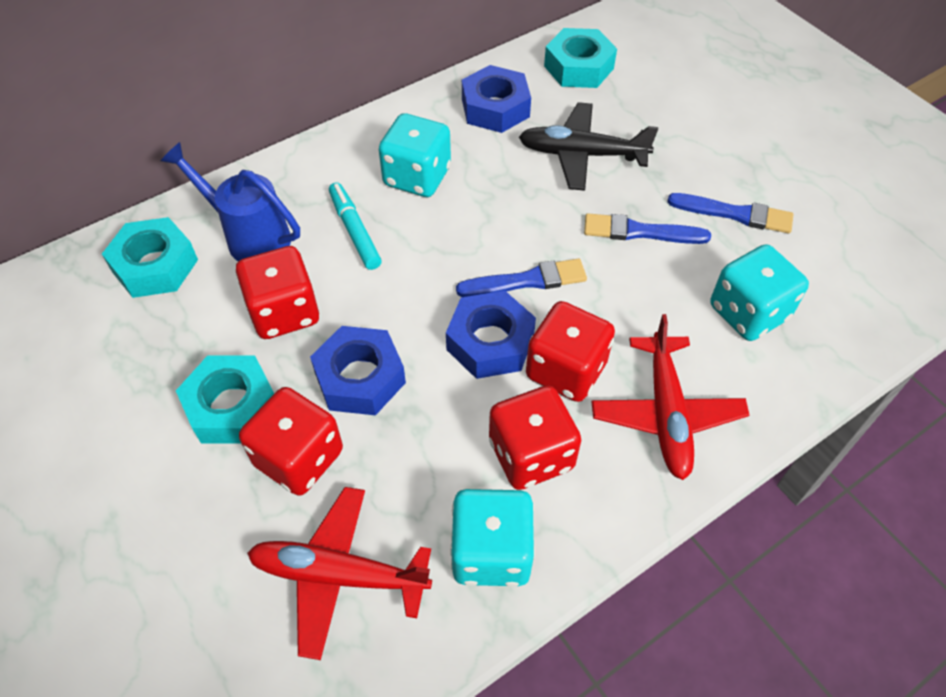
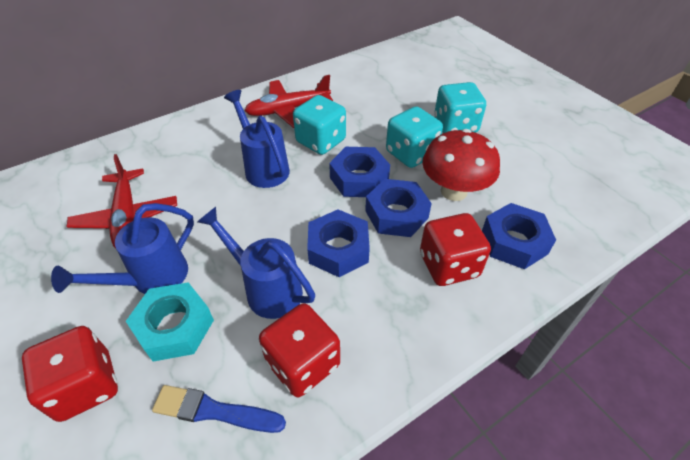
black plane: [519,102,658,191] = 1 -> none = 0
blue brush: [456,259,587,297] [584,213,711,244] [667,193,793,233] = 3 -> [152,385,286,433] = 1
blue nut: [310,326,406,415] [446,290,536,379] [462,65,531,133] = 3 -> [307,210,370,277] [329,147,390,197] [365,179,432,237] [482,203,556,269] = 4
blue watering can: [161,142,300,261] = 1 -> [51,203,194,294] [197,207,315,319] [224,90,290,188] = 3
red dice: [236,246,319,339] [239,387,343,496] [489,386,581,490] [526,301,615,402] = 4 -> [22,326,118,422] [259,303,340,397] [420,213,491,286] = 3
red mushroom: none = 0 -> [422,129,500,201] = 1
turquoise marker: [329,182,382,270] = 1 -> none = 0
turquoise nut: [102,217,198,298] [176,355,274,444] [544,28,617,88] = 3 -> [126,282,214,362] = 1

